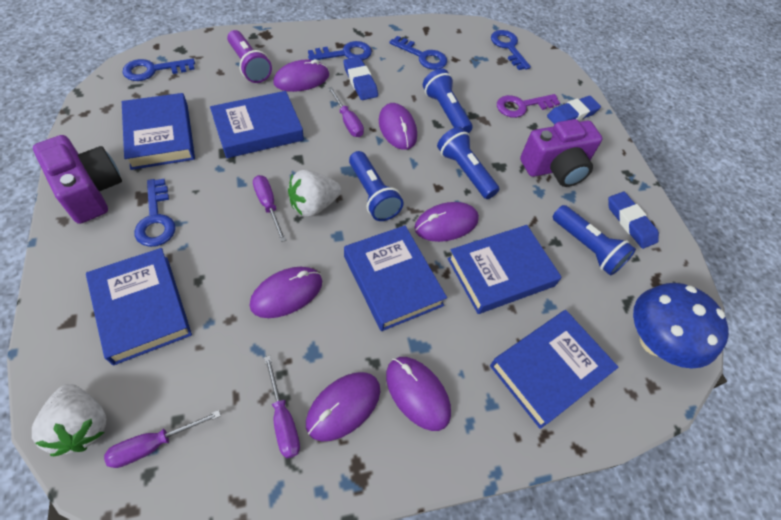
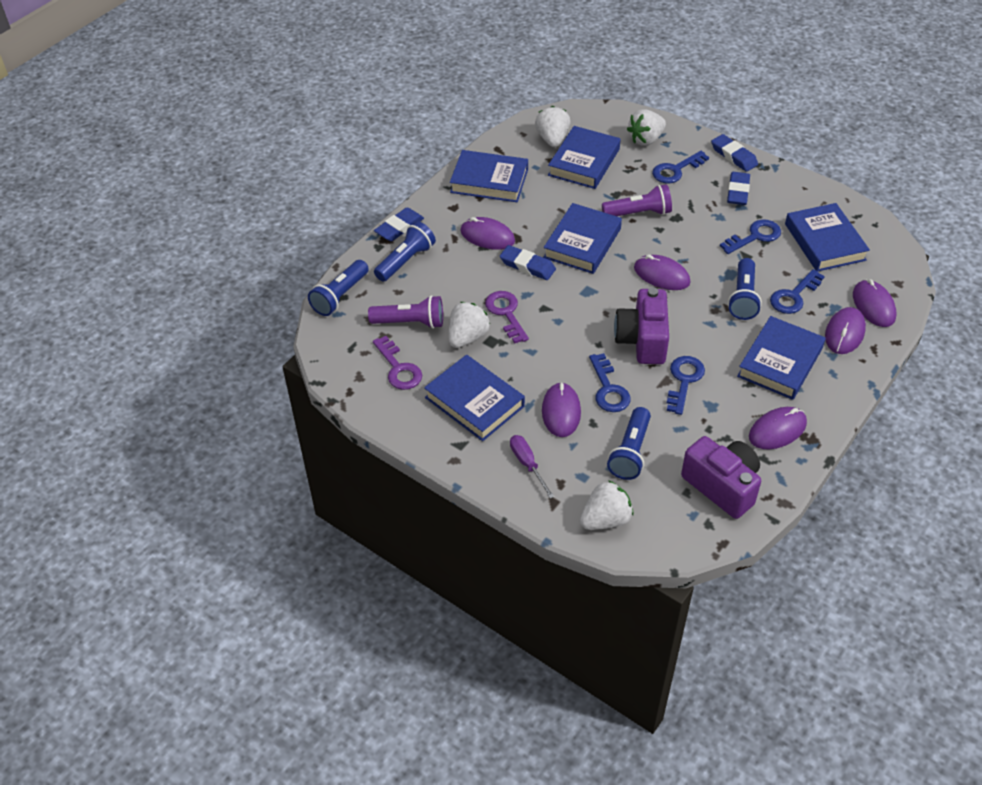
blue eraser: [343,57,378,100] [547,96,601,125] [608,192,659,249] = 3 -> [374,207,424,241] [500,245,556,280] [711,134,758,172] [727,172,750,205] = 4
blue mushroom: [633,283,729,368] = 1 -> none = 0
purple flashlight: [227,30,272,83] = 1 -> [368,295,443,329] [602,184,672,216] = 2
purple key: [497,94,560,118] = 1 -> [373,336,422,390] [485,291,529,343] = 2
purple screwdriver: [104,410,221,468] [253,175,286,242] [264,356,300,458] [328,87,364,137] = 4 -> [510,435,555,499] = 1
white strawberry: [32,384,107,456] [288,170,341,217] = 2 -> [448,302,490,348] [535,106,571,147] [580,480,633,530] [627,109,666,146] = 4

